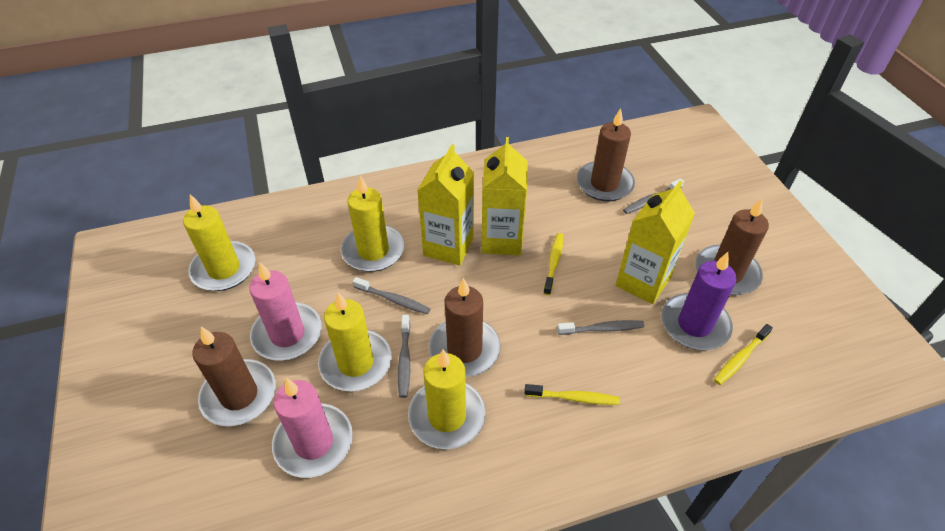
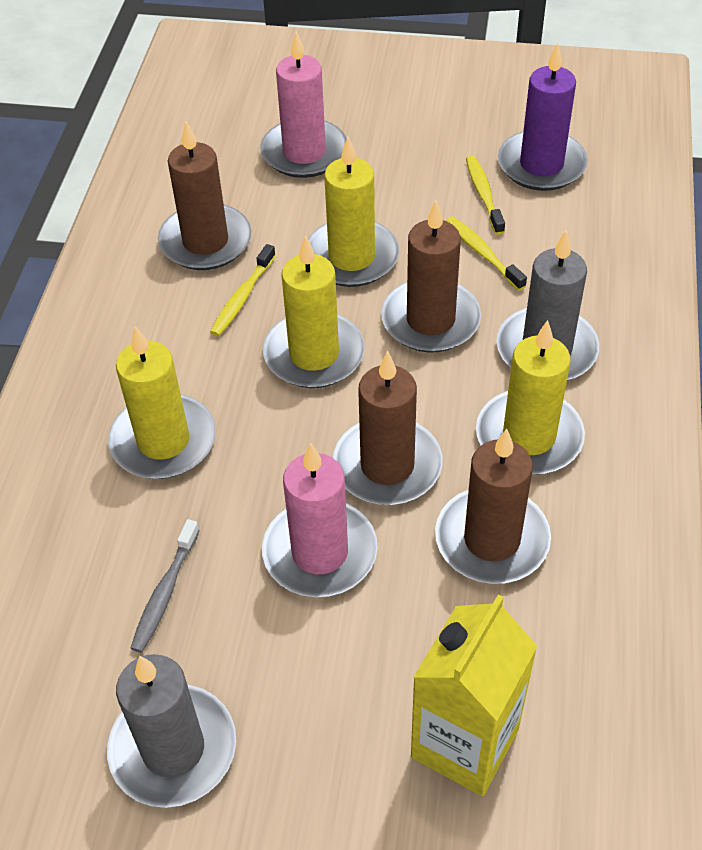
grey candle: none = 0 -> [107,654,236,808] [497,230,599,381] = 2
grey toothbrush: [353,277,430,314] [398,315,410,398] [557,320,644,335] [623,178,684,214] = 4 -> [130,519,200,653] = 1
yellow carton: [417,144,474,266] [481,137,528,255] [616,181,695,304] = 3 -> [411,594,538,796] = 1

